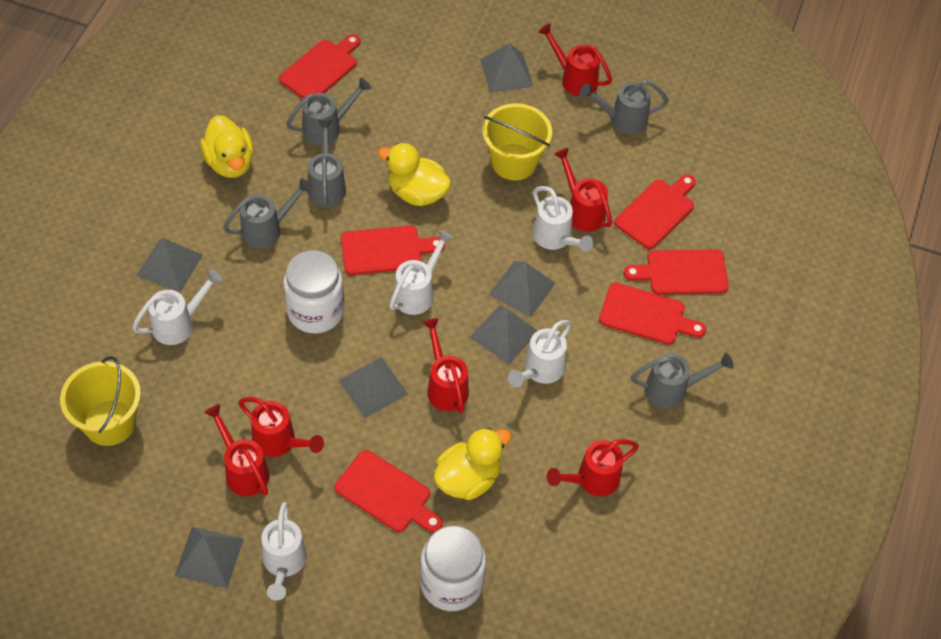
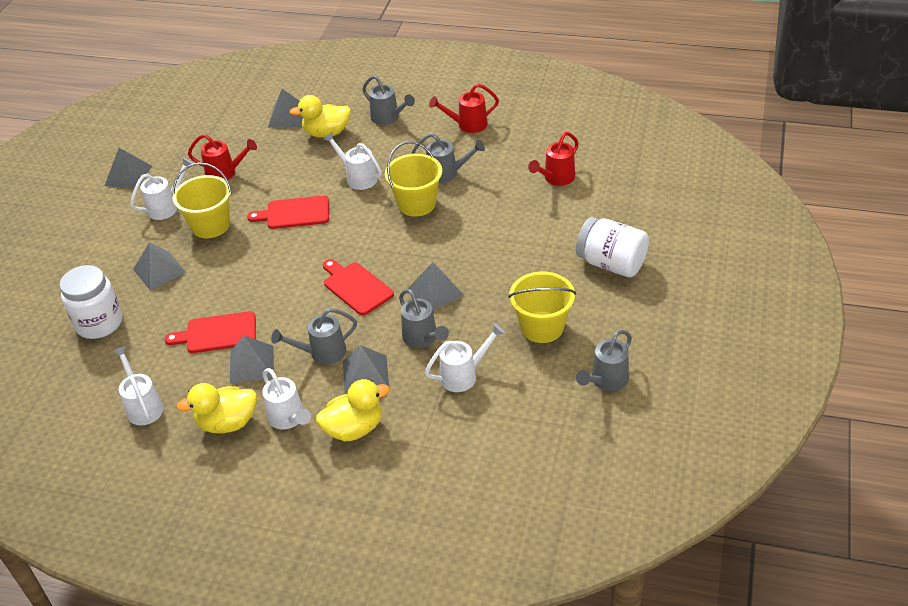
red cutting board: [279,34,361,99] [334,450,442,532] [341,225,445,275] [599,283,706,345] [614,174,696,249] [624,249,729,295] = 6 -> [164,311,256,353] [247,195,329,229] [323,259,394,315] = 3
red watering can: [204,404,269,496] [238,397,324,457] [422,318,469,413] [538,23,612,96] [547,439,639,496] [554,148,612,232] = 6 -> [188,134,257,180] [429,83,499,133] [528,132,579,186] = 3
yellow bucket: [60,356,141,446] [482,103,552,180] = 2 -> [172,163,232,238] [385,141,442,217] [508,271,576,343] = 3

